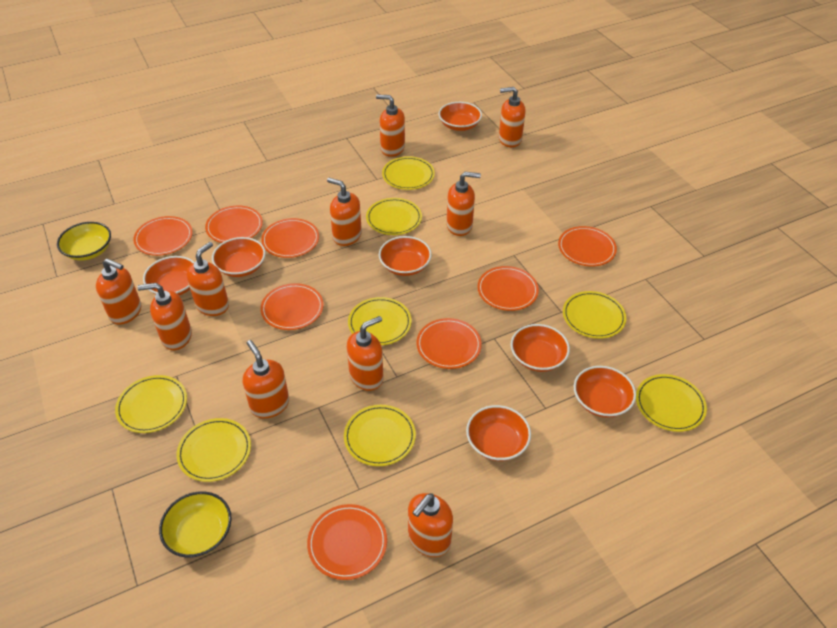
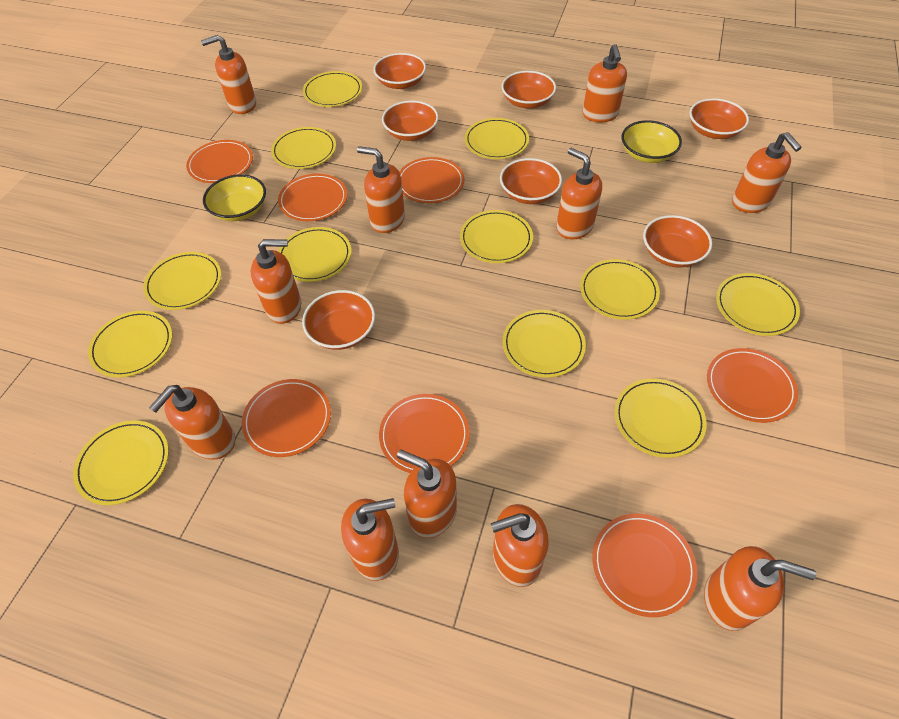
orange plate: [134,216,193,256] [205,206,263,243] [260,283,324,330] [261,218,319,258] [307,504,387,580] [416,318,482,369] [477,266,539,311] [558,226,617,267] = 8 -> [186,140,253,183] [242,379,331,457] [278,174,347,221] [379,394,469,473] [400,157,465,203] [592,514,698,617] [707,348,798,423] = 7
orange soap dispenser: [96,259,141,325] [137,283,192,350] [186,242,229,316] [243,340,289,418] [327,178,362,246] [347,316,384,391] [376,94,405,157] [408,493,453,557] [446,172,481,236] [499,87,526,147] = 10 -> [149,385,236,460] [201,35,256,114] [251,239,301,324] [341,498,399,581] [357,146,405,233] [397,450,457,538] [491,504,549,587] [556,148,602,239] [583,44,627,122] [704,546,816,631] [732,132,802,213] = 11
yellow plate: [115,375,187,433] [176,418,251,482] [344,405,416,466] [348,297,412,345] [366,198,422,235] [382,156,435,190] [563,291,626,339] [636,374,707,432] = 8 -> [73,420,169,505] [88,311,172,378] [143,252,221,310] [271,127,336,169] [278,227,351,282] [303,71,362,107] [460,210,533,263] [465,118,529,159] [503,310,586,378] [580,259,660,320] [614,378,707,458] [716,273,800,336] = 12

